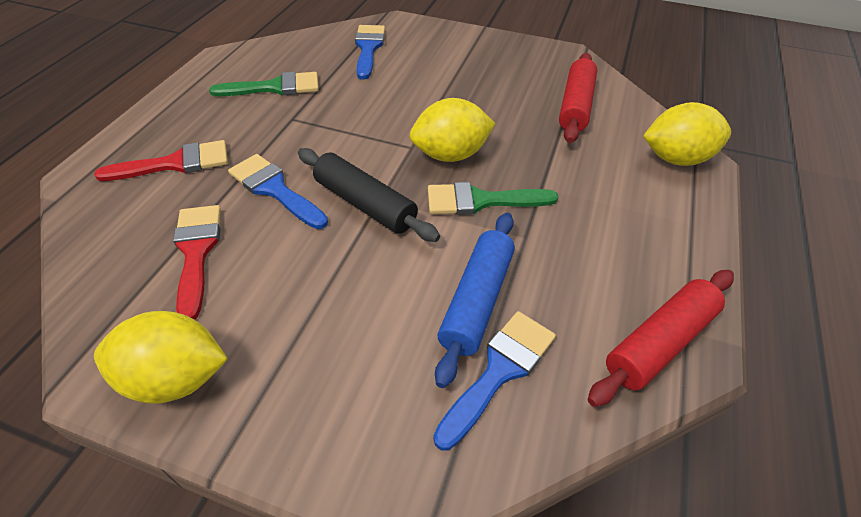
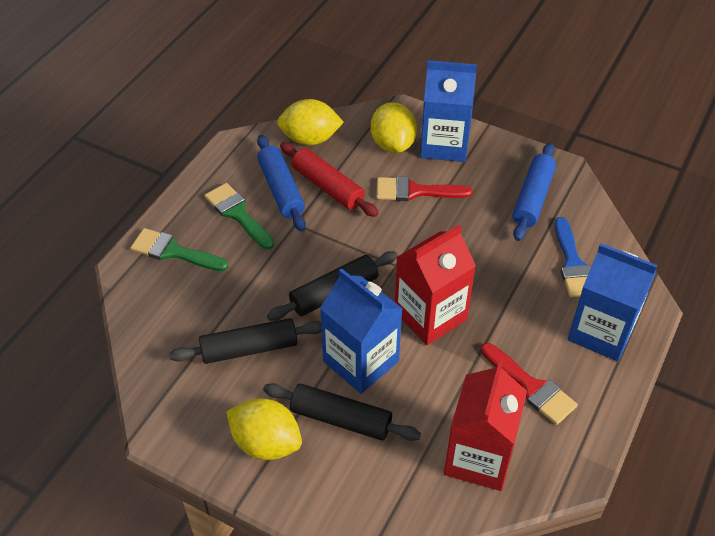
black rolling pin: [298,148,440,242] = 1 -> [169,318,322,364] [263,383,421,441] [267,251,398,321] = 3
blue brush: [228,154,328,229] [355,25,385,80] [433,311,556,450] = 3 -> [555,217,591,297] = 1
blue carton: none = 0 -> [320,268,403,394] [420,60,477,162] [568,243,657,361] = 3
blue rolling pin: [435,213,515,388] = 1 -> [257,135,306,232] [513,143,556,241] = 2
red carton: none = 0 -> [395,224,476,345] [444,361,527,491] = 2
red rolling pin: [559,53,597,143] [588,270,734,407] = 2 -> [280,142,379,217] = 1

